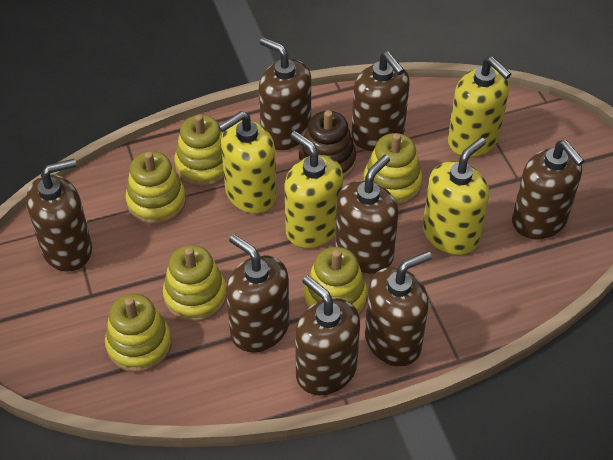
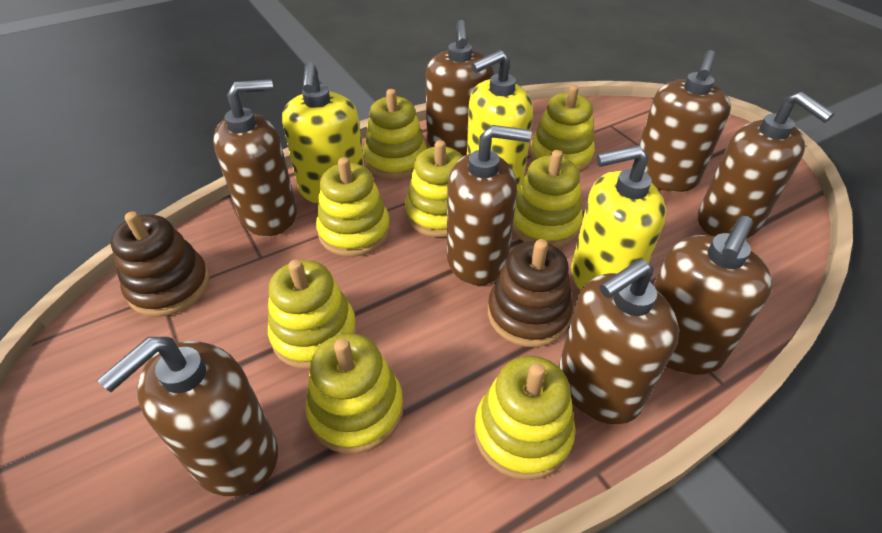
brown stacking toy: [299,110,356,179] = 1 -> [110,211,210,317] [488,239,573,347] = 2
yellow soap dispenser: [218,111,277,214] [284,131,343,248] [423,137,489,255] [448,57,511,157] = 4 -> [282,62,364,204] [467,50,533,191] [571,145,666,291] = 3
yellow stacking toy: [105,294,172,372] [125,151,186,225] [163,245,227,322] [174,114,224,187] [304,247,367,314] [363,133,422,205] = 6 -> [268,260,357,369] [305,333,403,454] [316,157,390,257] [363,89,427,179] [405,140,463,237] [474,356,575,480] [512,150,583,247] [530,85,595,172] = 8

